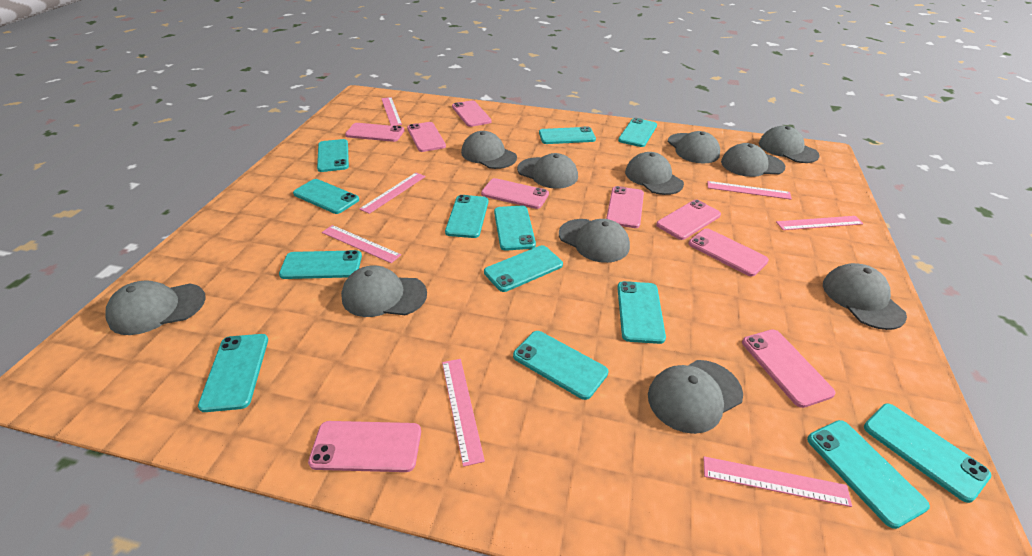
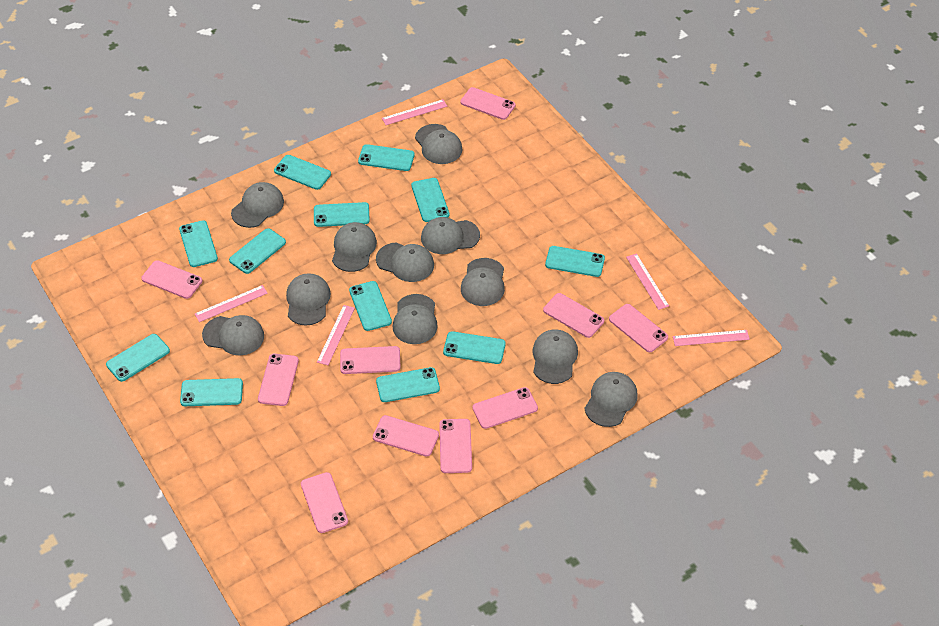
pink phone: [308,421,421,472] [345,123,405,142] [407,122,446,152] [452,100,492,127] [481,178,549,209] [606,186,644,228] [656,200,721,240] [689,228,769,276] [742,329,836,408] = 9 -> [141,260,202,299] [258,354,299,406] [301,472,348,533] [340,346,401,374] [373,415,439,457] [439,419,472,473] [460,87,516,120] [472,387,538,429] [543,293,604,338] [609,304,668,352] = 10
pink ruler: [322,225,401,263] [360,173,426,214] [381,97,402,126] [442,359,485,467] [703,456,852,507] [707,181,792,199] [776,216,863,230] = 7 -> [195,285,268,322] [317,305,355,365] [382,99,447,125] [626,254,669,310] [673,330,750,346] = 5
turquoise phone: [198,334,268,412] [279,250,362,279] [293,179,359,214] [317,139,349,172] [445,195,488,238] [484,245,563,292] [494,205,536,251] [513,331,608,400] [539,126,596,144] [617,281,666,344] [618,118,657,147] [807,420,930,529] [864,403,991,503] = 13 -> [106,334,170,382] [179,220,218,267] [180,378,243,406] [229,228,286,274] [274,155,331,190] [314,202,370,227] [349,281,392,331] [358,144,415,171] [376,367,440,402] [411,178,450,222] [443,331,506,364] [545,246,605,277] = 12

